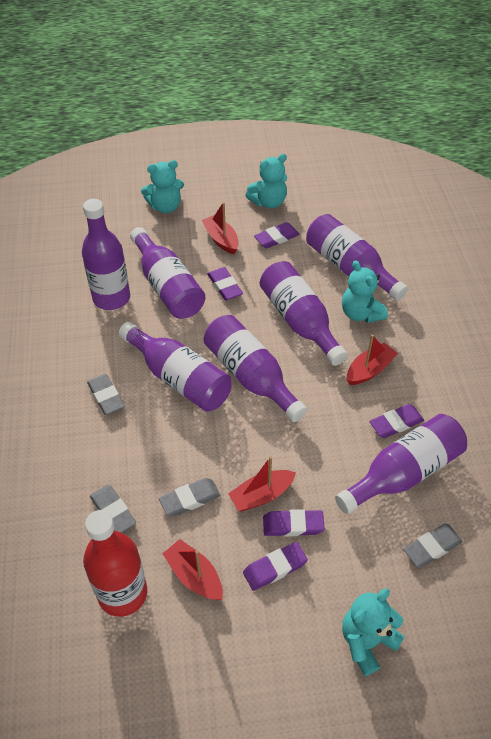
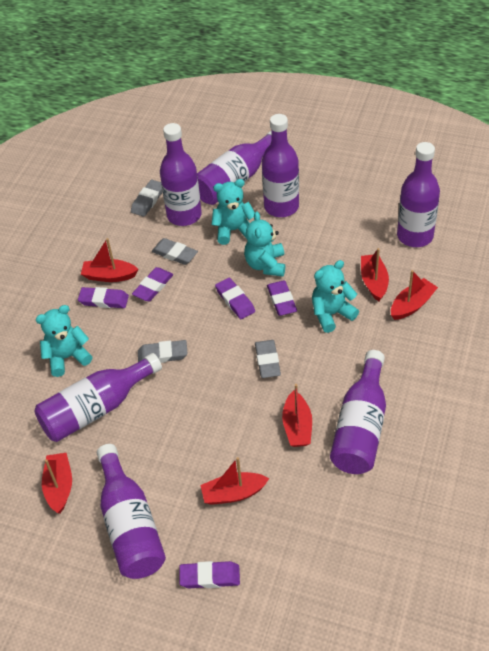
red boat: [163,539,223,600] [202,202,239,254] [228,456,296,511] [347,334,398,385] = 4 -> [42,453,72,514] [81,238,139,282] [200,457,270,505] [282,384,312,447] [361,248,389,301] [391,270,438,320] = 6
red bottle: [83,510,147,617] = 1 -> none = 0

